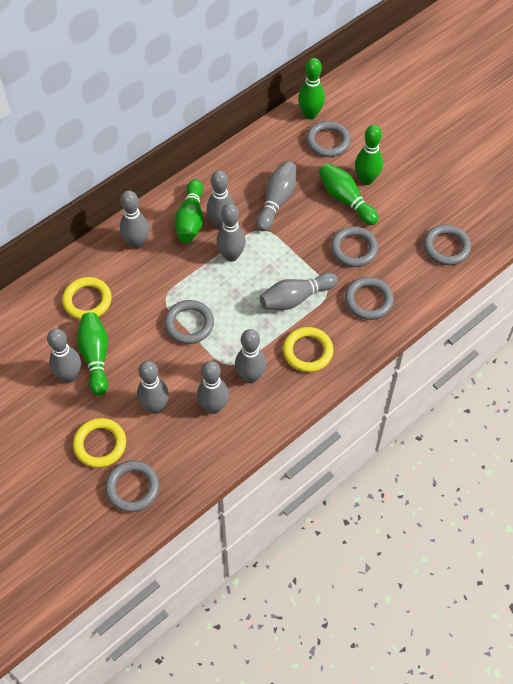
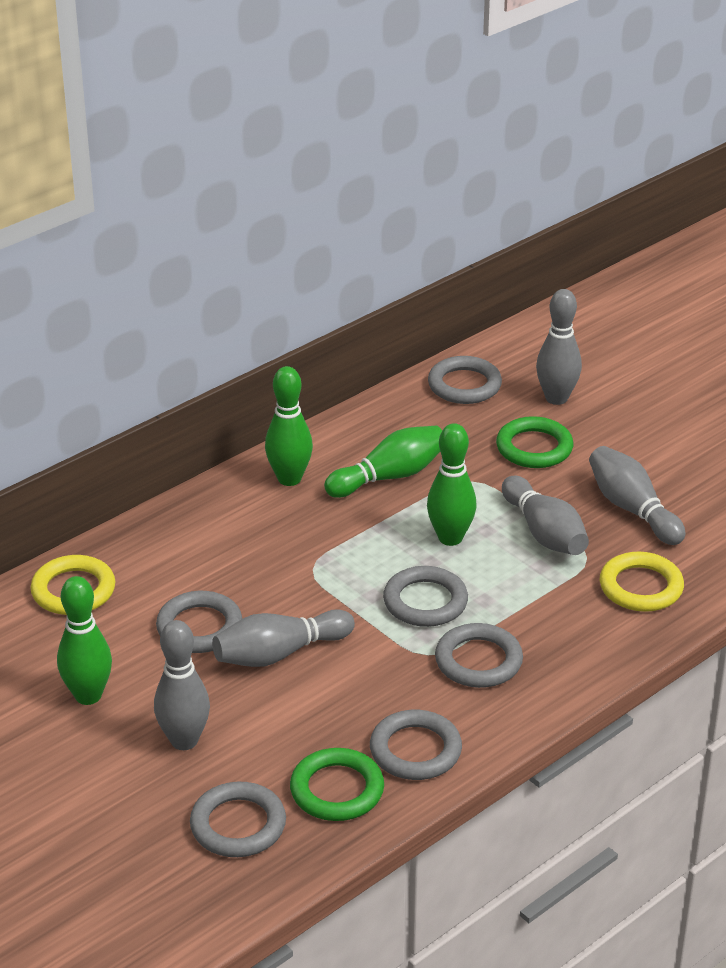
green bowling pin: [77,312,108,396] [175,179,203,243] [298,58,325,120] [319,163,378,225] [355,125,383,185] = 5 -> [57,576,112,705] [265,366,313,486] [324,425,442,498] [427,423,477,546] = 4
green ring: none = 0 -> [290,748,384,821] [496,416,573,468] = 2
grey bowling pin: [47,328,81,383] [120,190,149,249] [137,361,169,414] [197,361,229,414] [207,170,235,229] [216,203,246,262] [235,329,266,383] [256,161,297,231] [260,273,338,310] = 9 -> [154,620,210,750] [212,609,355,667] [502,476,589,555] [536,289,582,405] [589,446,686,545] = 5
yellow ring: [62,277,112,320] [73,418,126,468] [283,327,334,372] = 3 -> [30,555,115,615] [600,551,684,612] = 2

